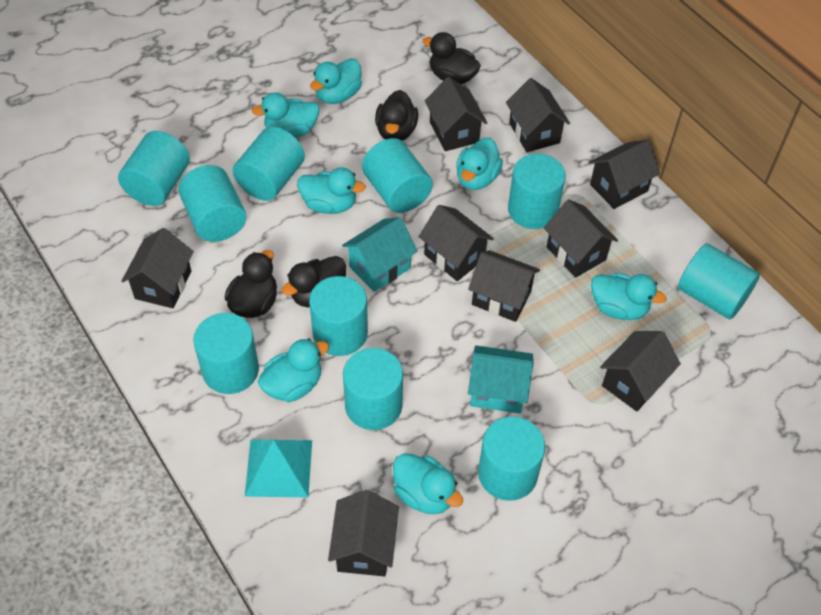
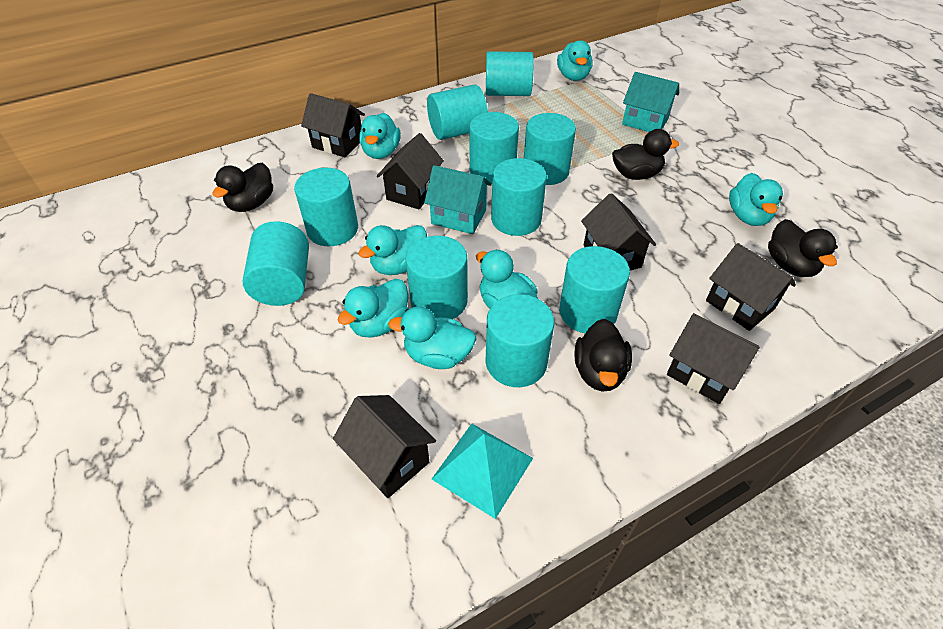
black house: [121,228,194,308] [328,490,399,576] [419,205,494,281] [425,77,487,151] [468,250,540,322] [506,78,570,152] [544,199,618,278] [589,140,660,209] [600,331,681,411] = 9 -> [301,93,365,157] [333,395,436,498] [377,133,444,209] [581,193,656,270] [667,313,760,404] [706,243,796,331] = 6

